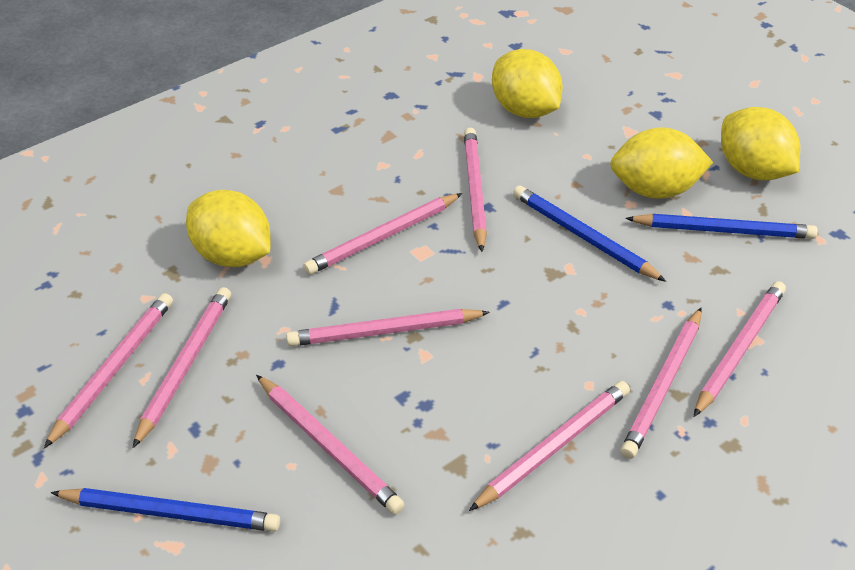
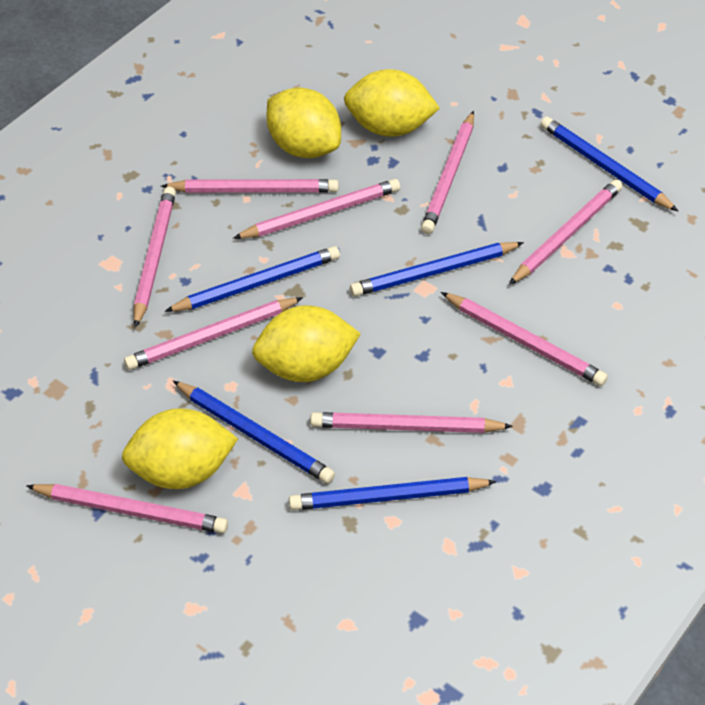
blue pencil: [51,488,280,532] [513,185,666,282] [625,214,818,239] = 3 -> [165,246,340,312] [173,381,335,484] [289,477,497,510] [350,242,524,296] [541,116,678,211] = 5

